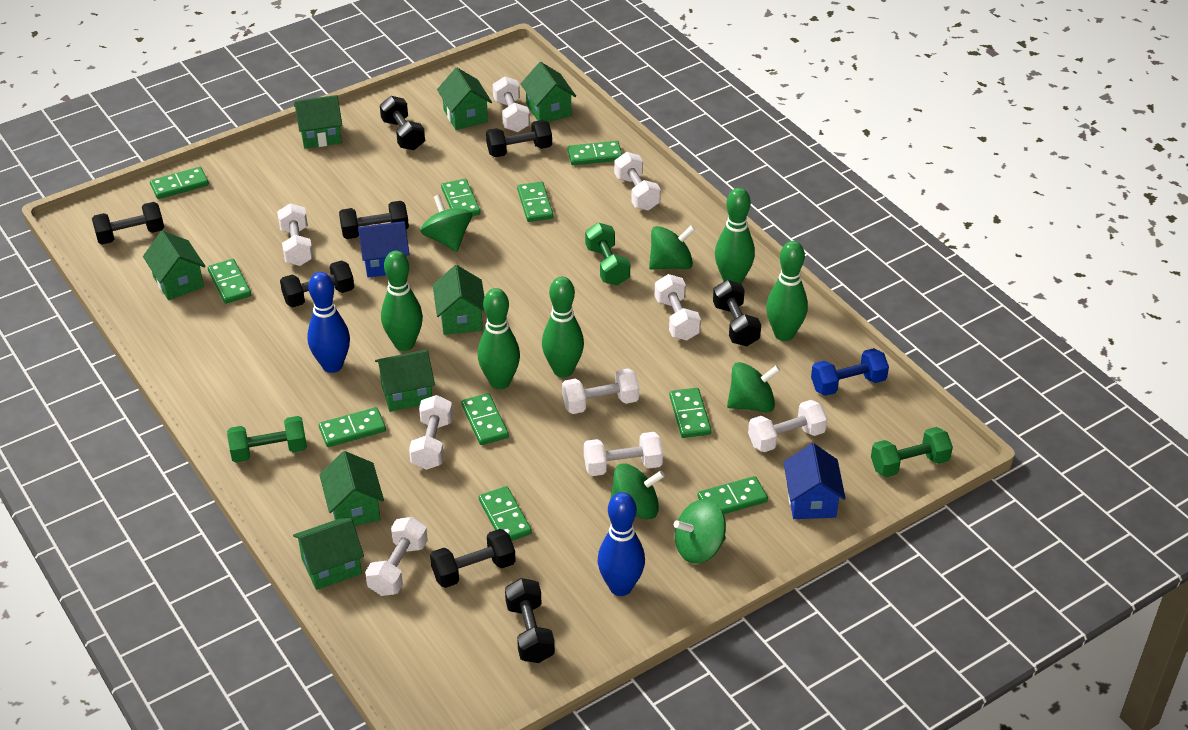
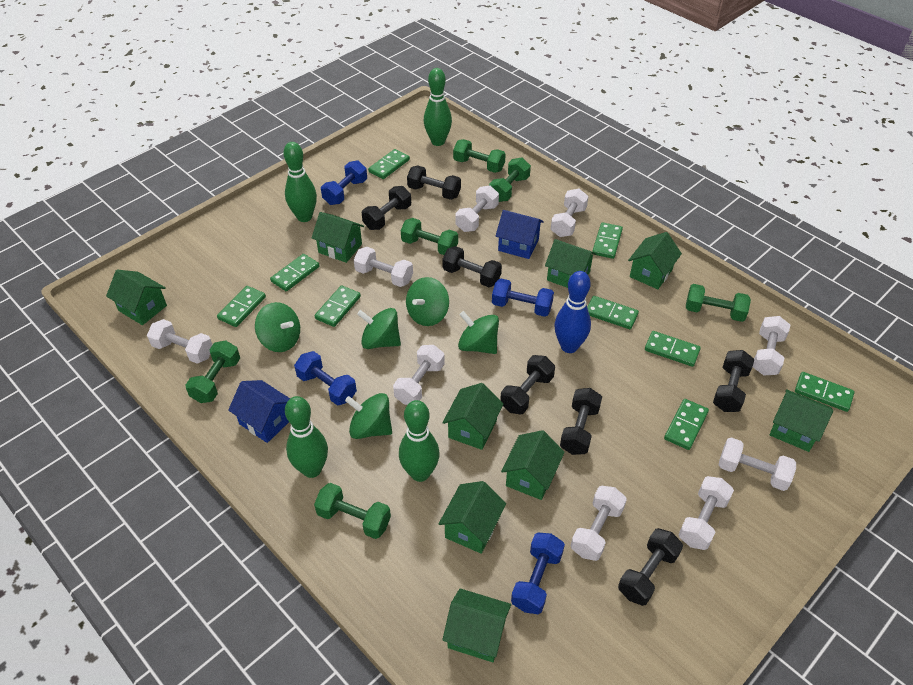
black dumbbell: [92,202,164,245] [280,260,354,307] [339,201,409,239] [380,96,425,150] [430,529,516,588] [486,120,552,157] [505,578,555,663] [713,280,761,346] = 8 -> [362,186,411,230] [407,165,461,200] [442,246,502,287] [500,355,555,414] [560,388,602,455] [618,528,683,606] [713,350,754,412] = 7
blue bowling pin: [307,272,350,373] [598,492,645,596] = 2 -> [555,271,591,353] = 1
blue dumbbell: [811,348,889,396] = 1 -> [294,351,357,405] [321,160,367,205] [492,279,554,317] [511,533,565,614] = 4
green bowling pin: [381,251,423,351] [478,288,520,389] [542,277,584,378] [715,188,755,284] [766,241,808,341] = 5 -> [283,142,317,222] [285,396,328,478] [399,400,440,482] [424,68,452,146] = 4
green domino: [150,167,209,199] [208,259,251,304] [319,407,386,447] [441,179,481,216] [461,393,509,445] [479,486,532,541] [517,182,554,222] [567,141,622,165] [669,388,712,438] [698,476,768,514] = 10 -> [217,286,266,327] [270,254,319,291] [315,285,361,327] [368,149,410,179] [587,296,639,329] [592,222,623,259] [645,331,701,367] [664,399,709,450] [795,372,855,412] = 9
green dumbbell: [227,416,307,463] [585,223,630,286] [871,427,953,477] = 3 -> [185,340,240,403] [314,483,391,539] [401,218,458,255] [453,139,506,173] [489,158,531,202] [686,284,751,322] = 6
green house: [143,231,206,300] [293,517,364,590] [294,95,342,148] [319,451,384,526] [375,350,435,412] [433,265,485,335] [437,68,492,130] [521,62,576,122] = 8 -> [106,270,167,325] [312,212,364,263] [439,481,506,554] [442,383,503,450] [442,588,511,662] [501,430,564,500] [545,239,596,288] [628,232,682,289] [769,389,833,452] = 9

